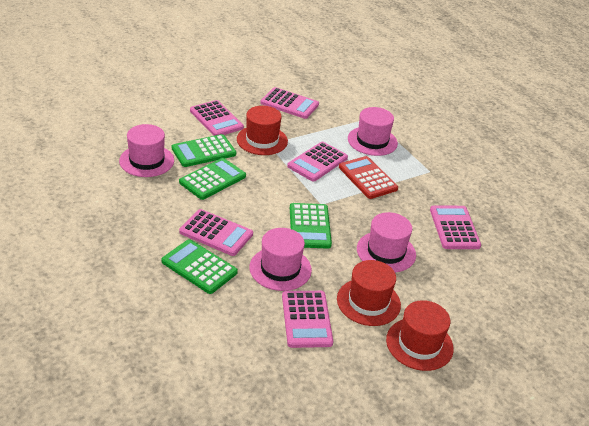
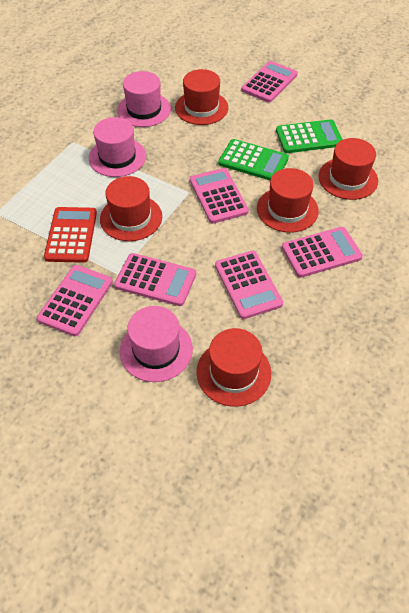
green calculator: [161,239,238,294] [172,134,236,167] [179,158,246,200] [290,203,332,249] = 4 -> [218,139,289,181] [276,119,343,153] = 2
pink hat: [119,124,174,177] [249,228,312,291] [348,107,398,156] [357,212,416,273] = 4 -> [89,117,146,177] [117,71,171,127] [120,306,193,382] = 3
red hat: [237,106,288,155] [337,260,401,326] [386,300,454,371] = 3 -> [100,176,162,241] [175,69,228,125] [197,328,271,407] [257,168,319,233] [318,138,378,200] = 5

